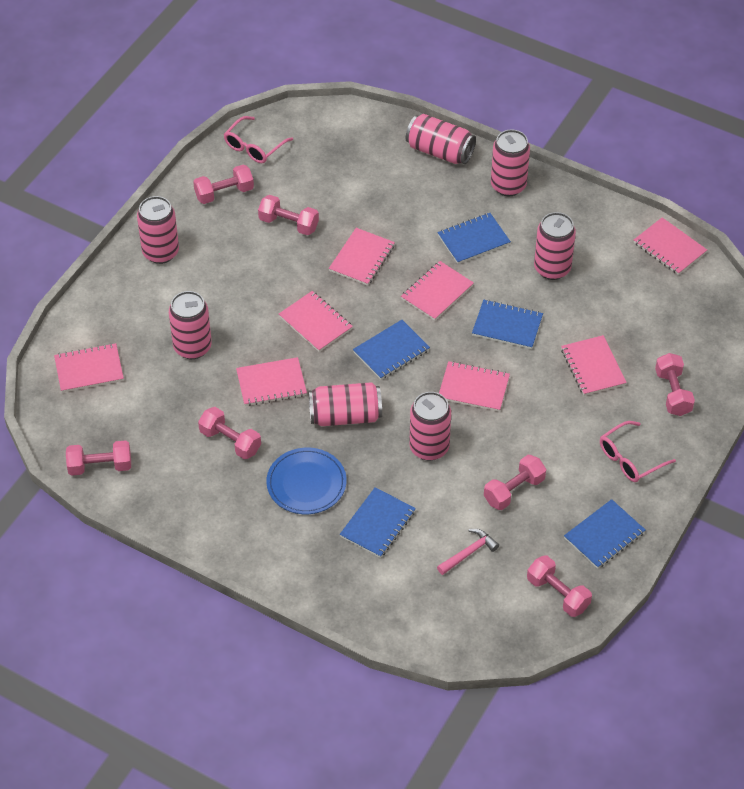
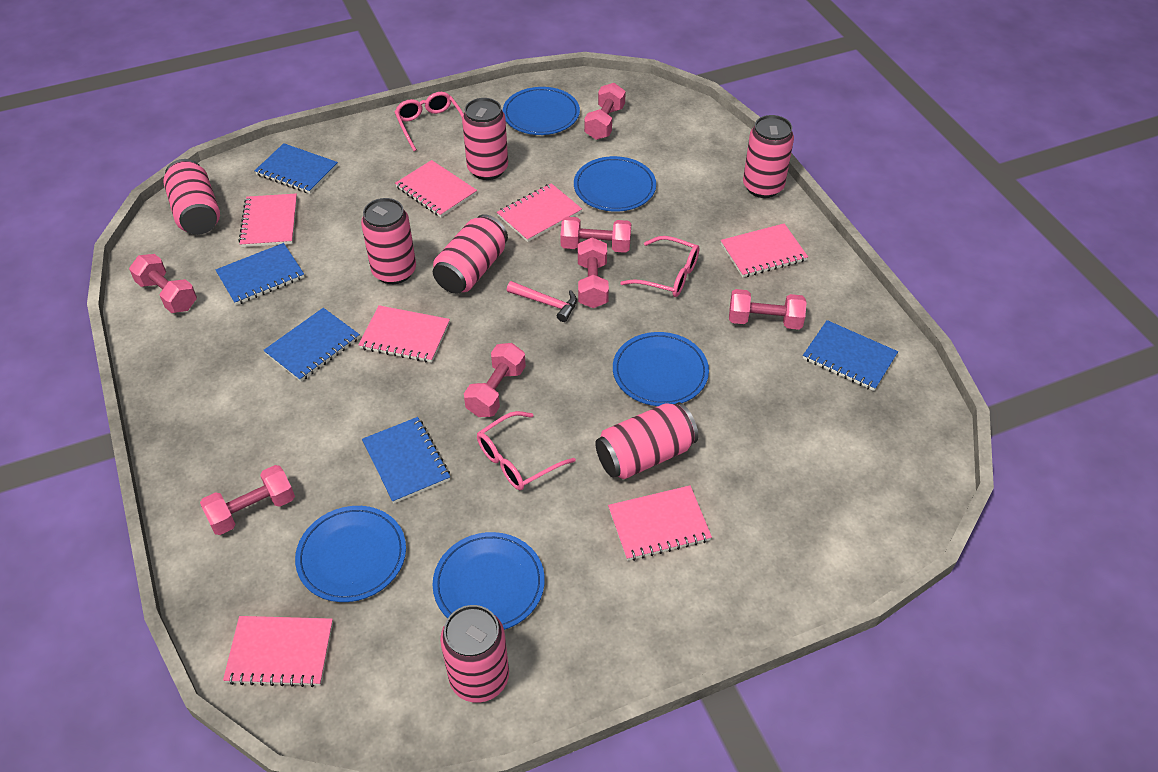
blue plate: [266,448,347,514] = 1 -> [295,506,406,602] [433,532,545,630] [503,87,580,135] [574,156,656,212] [613,332,709,406] = 5
pink glasses: [224,116,293,163] [600,421,676,482] = 2 -> [395,92,463,151] [477,411,576,490] [620,236,700,297] = 3
pink notebook: [54,343,124,393] [236,357,307,406] [279,291,353,352] [329,228,395,286] [401,261,474,321] [439,361,510,412] [561,335,627,396] [634,217,707,275] = 8 -> [223,616,333,687] [238,193,297,247] [359,305,450,363] [395,160,477,217] [497,183,582,242] [608,485,712,561] [721,223,808,277] = 7

